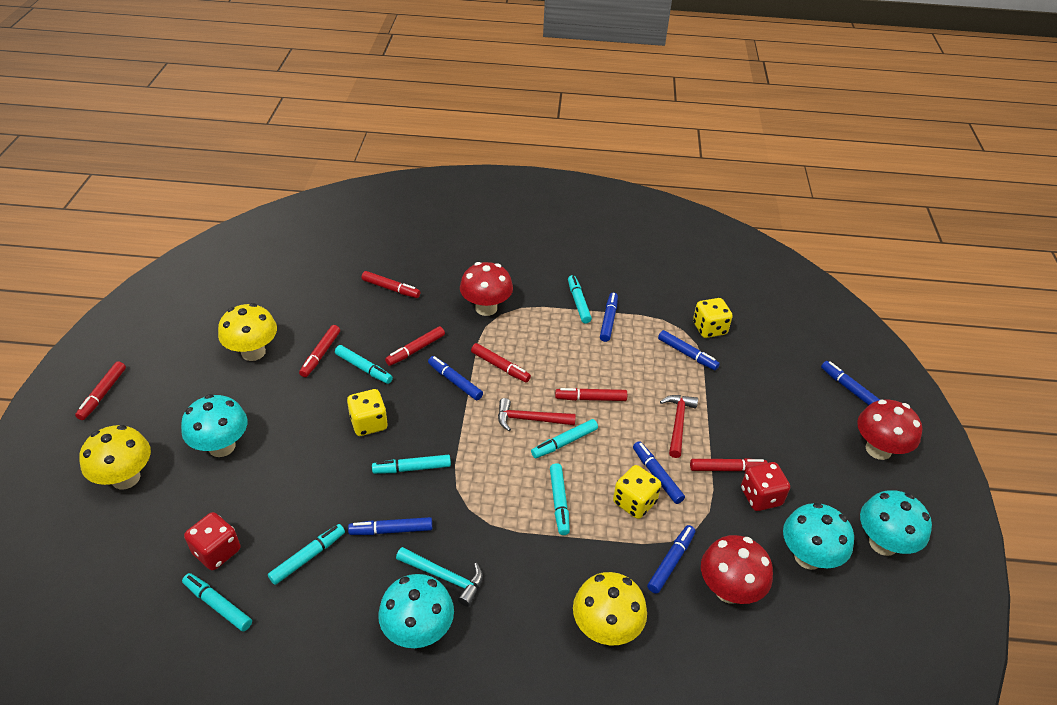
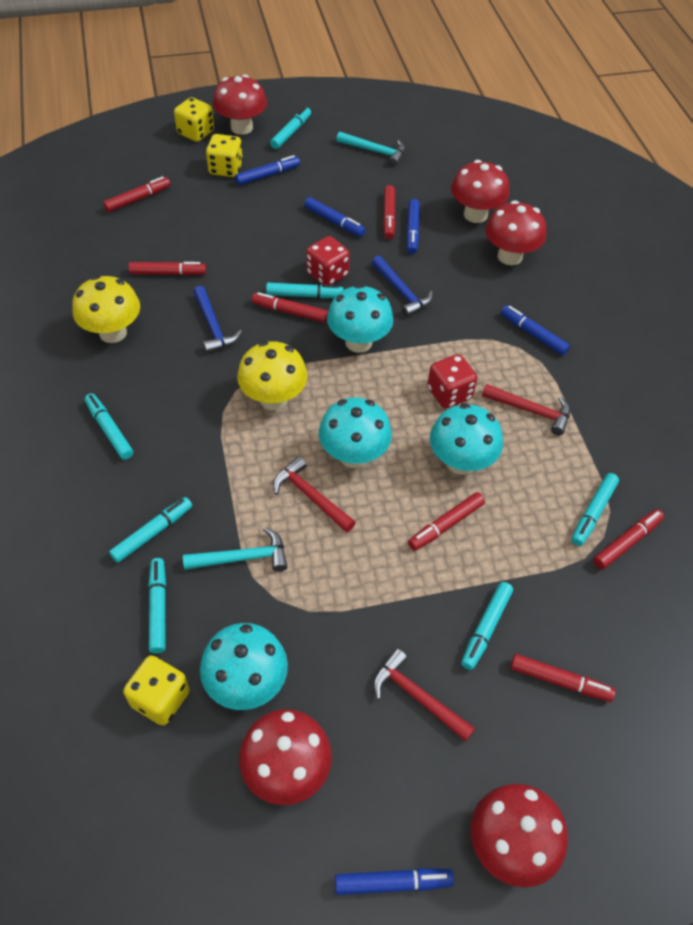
blue hammer: none = 0 -> [193,286,242,353] [371,256,433,317] = 2
blue marker: [348,517,432,535] [428,356,483,400] [600,293,618,342] [633,441,685,504] [647,525,695,594] [658,330,720,370] [821,361,880,405] = 7 -> [235,155,300,185] [304,197,366,237] [335,868,454,895] [406,199,420,254] [501,305,570,355] = 5
red hammer: [498,398,576,431] [660,395,698,458] = 2 -> [273,456,356,533] [373,648,475,742] [482,384,570,436] = 3
red mushroom: [460,262,513,316] [701,535,773,604] [857,400,922,460] = 3 -> [213,74,267,135] [239,709,332,805] [451,160,509,223] [471,784,568,888] [485,200,546,265] = 5
turquoise hammer: [396,547,483,607] = 1 -> [183,527,288,572] [336,132,405,167] = 2
yellow mushroom: [79,425,151,490] [218,303,277,361] [573,572,647,645] = 3 -> [72,275,140,343] [237,341,308,410] = 2

